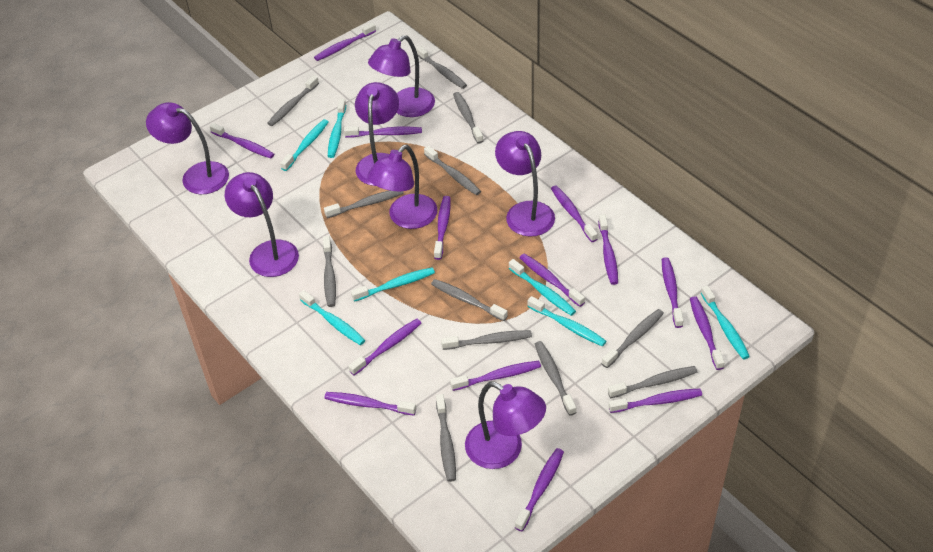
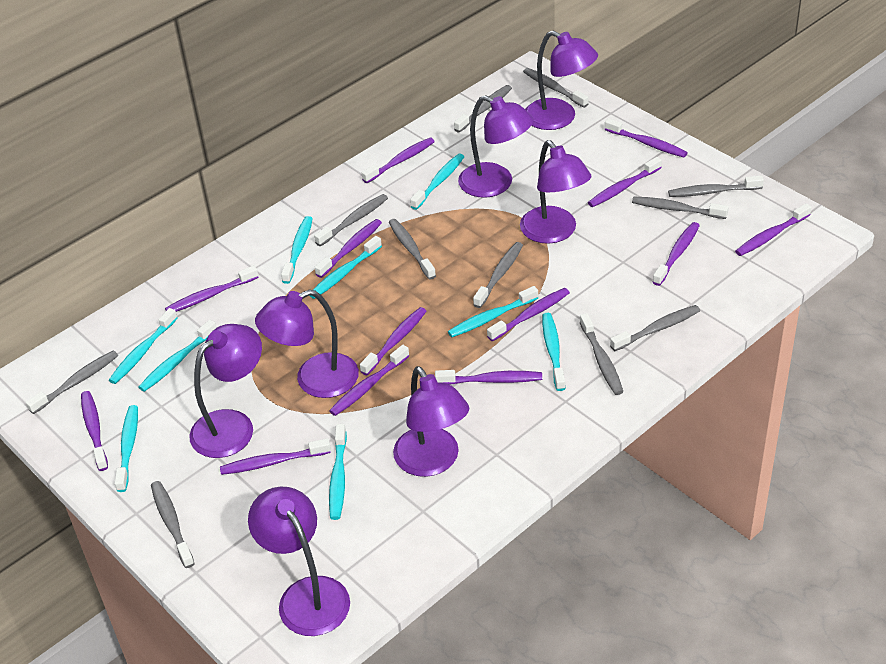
grey toothbrush: [267,75,319,126] [323,236,336,307] [324,190,404,218] [416,46,467,89] [424,146,481,195] [431,279,508,321] [436,394,456,482] [441,330,532,350] [453,92,483,143] [535,341,577,416] [601,309,664,368] [608,366,697,398] = 12 -> [26,351,118,414] [151,481,195,568] [314,194,388,246] [389,219,436,280] [454,85,512,133] [473,242,523,308] [523,68,589,108] [580,313,623,395] [610,305,700,351] [632,197,729,219] [668,176,764,197] = 11
purple toothbrush: [209,123,274,158] [314,23,376,61] [324,392,416,415] [344,126,422,138] [348,319,421,376] [434,196,451,260] [450,361,541,391] [515,448,564,531] [519,254,585,307] [551,185,598,242] [598,214,618,285] [609,388,702,413] [662,257,683,328] [690,296,725,370] = 14 -> [81,391,108,471] [165,265,259,312] [220,438,331,475] [315,219,382,278] [329,345,409,416] [360,307,427,375] [362,138,435,183] [435,370,542,385] [487,288,570,341] [588,157,662,207] [605,118,688,157] [653,222,700,286] [735,203,811,256] = 13
turquoise toothbrush: [280,119,329,171] [299,290,365,345] [328,99,346,158] [351,268,435,302] [509,259,576,316] [528,296,606,347] [701,285,750,359] = 7 -> [109,308,177,384] [115,405,138,492] [139,320,217,392] [281,216,313,284] [309,236,382,299] [329,424,347,520] [410,154,464,210] [448,286,538,337] [542,313,566,391] = 9

